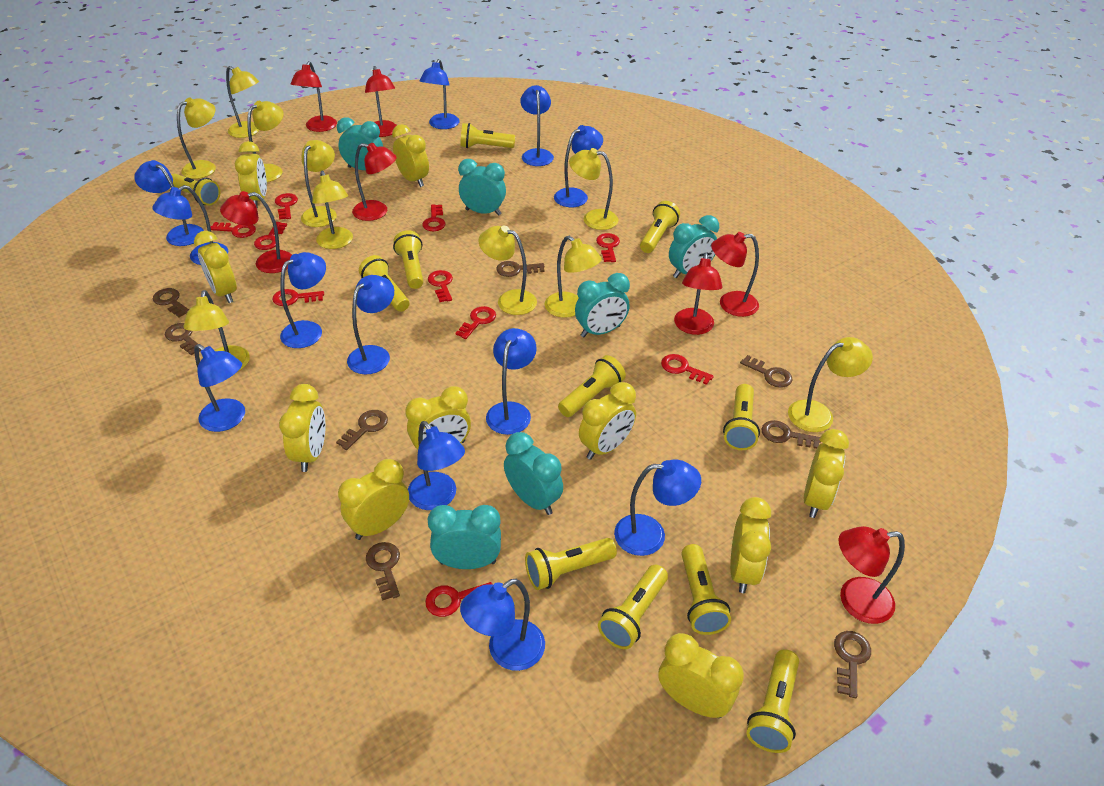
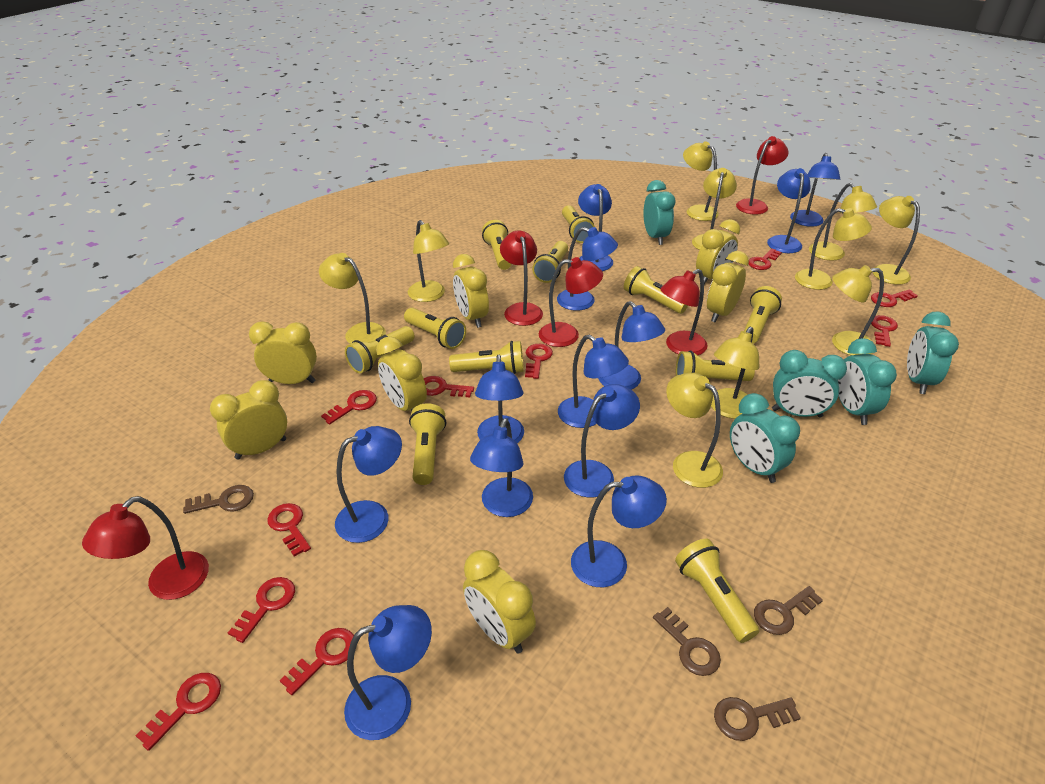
brown key: [153,288,189,317] [165,323,201,355] [336,410,388,450] [366,542,400,601] [496,261,545,277] [740,355,793,388] [761,420,821,449] [834,631,871,698] = 8 -> [183,485,254,514] [653,607,721,676] [714,697,801,741] [754,586,823,635] = 4
red lamp: [220,191,292,273] [291,61,337,132] [352,143,397,221] [365,66,397,137] [674,253,722,335] [711,232,759,317] [839,526,905,624] = 7 -> [82,496,209,600] [500,231,543,326] [539,257,603,347] [660,269,708,355] [736,136,788,215] = 5
turquoise clock: [337,117,383,170] [428,505,501,569] [458,159,506,216] [504,432,563,515] [575,273,630,337] [669,215,719,278] = 6 -> [643,180,675,245] [730,393,800,483] [772,350,847,418] [838,338,897,425] [907,311,959,394] = 5
yellow clock: [194,231,237,303] [235,141,267,209] [279,384,326,472] [338,459,409,540] [392,124,429,187] [405,386,471,455] [579,382,636,460] [658,633,744,718] [730,497,771,593] [804,429,849,518] = 10 -> [210,380,287,460] [249,321,317,384] [376,336,427,411] [453,254,489,328] [463,550,536,654] [696,219,740,285] [707,251,749,322] = 7

